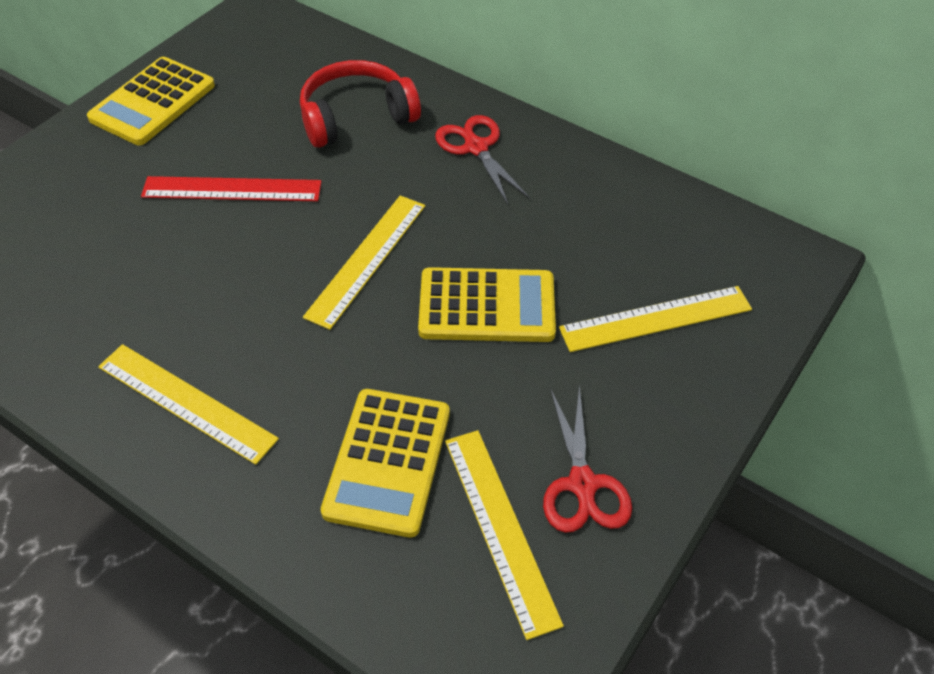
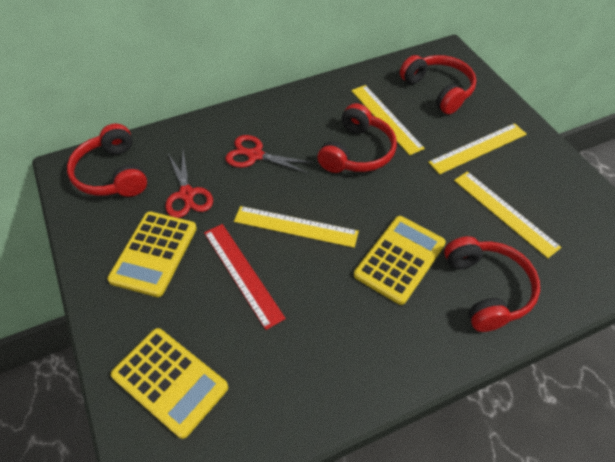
red headphones: [300,60,421,148] = 1 -> [67,124,147,197] [318,103,397,173] [400,55,477,114] [444,236,540,332] = 4

